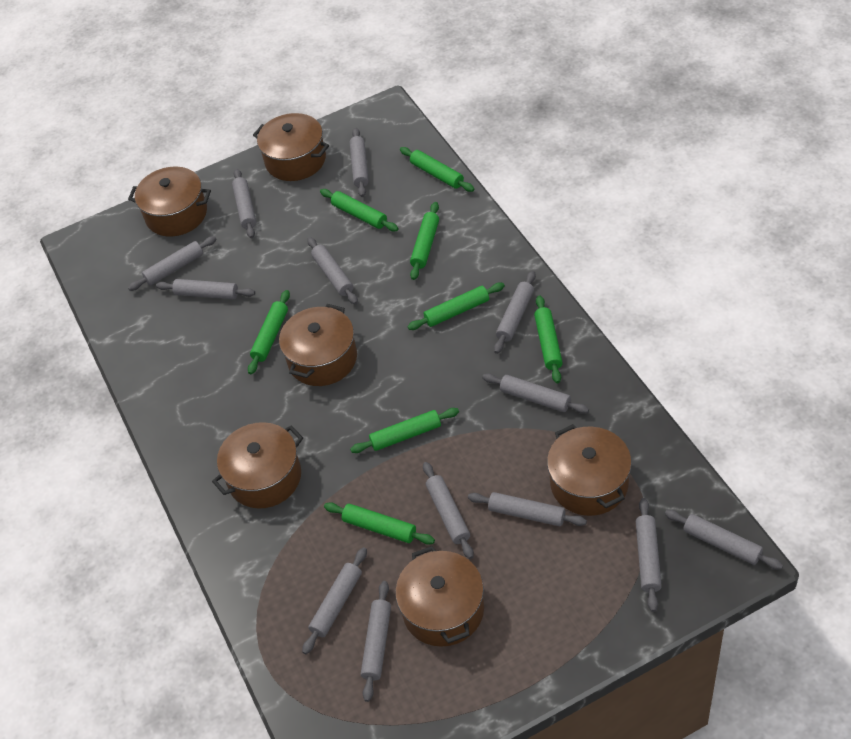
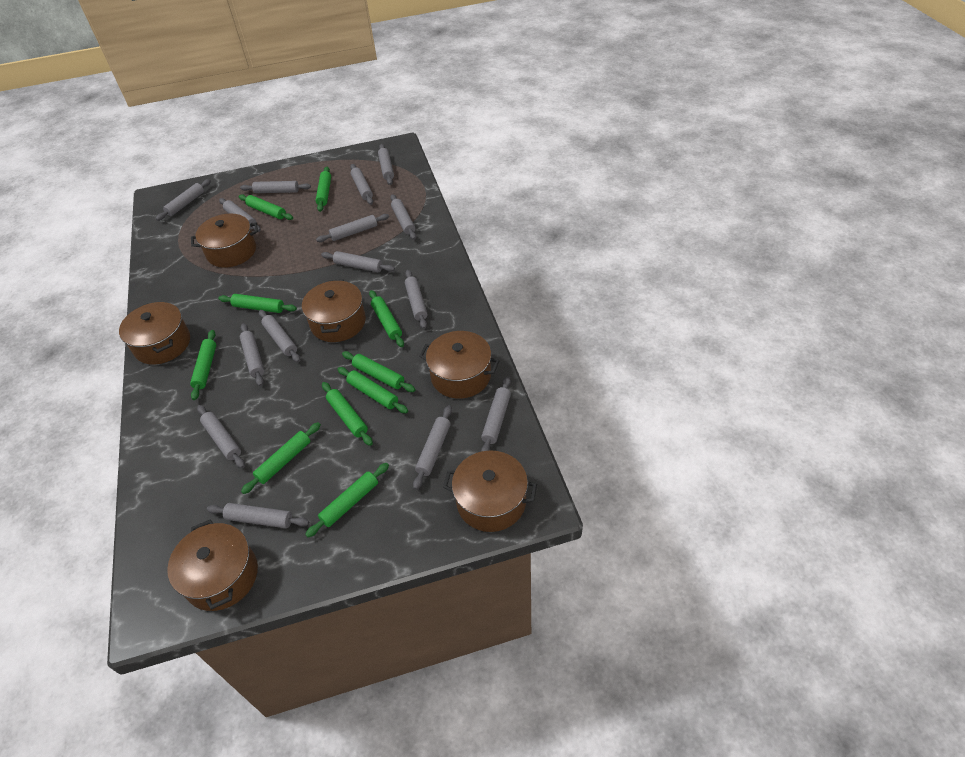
green rolling pin: [248,290,290,375] [320,189,398,232] [324,502,435,545] [350,408,459,453] [400,147,475,192] [407,283,505,330] [410,202,439,280] [534,295,563,383] = 8 -> [190,330,216,400] [218,294,297,313] [239,194,293,220] [241,422,321,494] [305,463,389,537] [316,166,331,212] [322,382,373,446] [337,367,408,413] [342,351,415,392] [369,290,404,347] = 10
grey rolling pin: [128,236,217,291] [156,279,255,300] [232,169,256,238] [302,547,367,654] [307,237,358,304] [350,128,369,197] [361,581,391,702] [423,462,474,559] [468,492,587,527] [482,373,589,414] [494,271,536,354] [636,498,662,612] [665,510,783,570] = 13 -> [156,179,211,221] [197,405,245,468] [207,503,309,528] [219,198,261,232] [240,181,311,193] [240,323,264,386] [259,310,300,362] [316,214,389,242] [321,251,395,272] [350,164,373,205] [378,144,394,185] [390,194,416,240] [405,270,428,329] [413,405,452,490] [481,377,511,452] = 15

